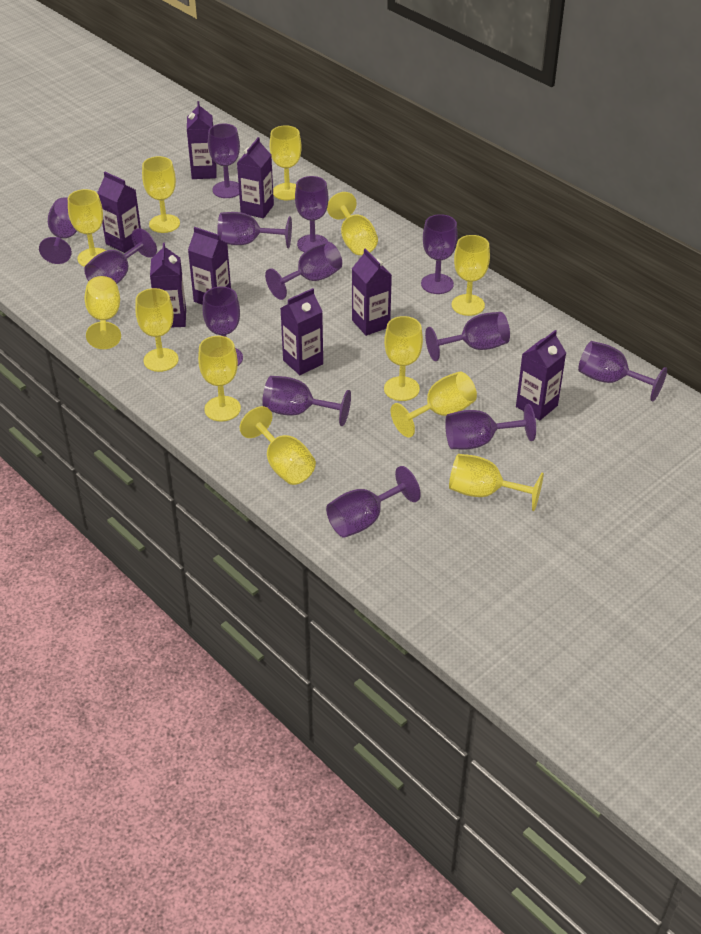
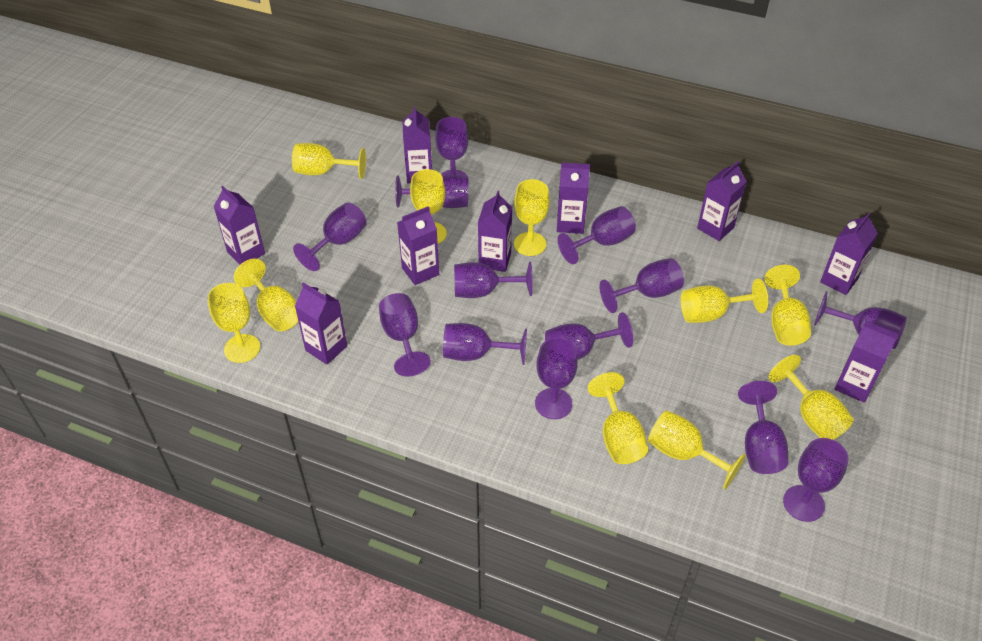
purple carton: [97,172,141,253] [150,243,186,328] [187,101,217,179] [188,227,231,305] [237,137,274,218] [280,288,323,375] [352,248,392,336] [516,330,566,420] = 8 -> [213,186,265,264] [295,282,347,365] [397,206,439,285] [402,106,432,183] [478,191,512,272] [557,162,590,234] [697,161,747,241] [820,213,878,295] [834,321,899,403] = 9
yellow goblet: [68,189,106,267] [85,276,121,349] [135,288,179,372] [142,156,180,233] [198,336,241,422] [240,406,316,485] [270,125,302,200] [327,192,378,255] [384,316,423,401] [391,372,477,438] [449,454,544,511] [452,235,490,316] = 12 -> [208,283,260,363] [234,258,298,331] [292,143,366,179] [410,169,447,244] [514,179,550,256] [588,372,648,464] [648,410,746,489] [681,279,768,323] [765,265,811,346] [769,355,853,440] = 10

